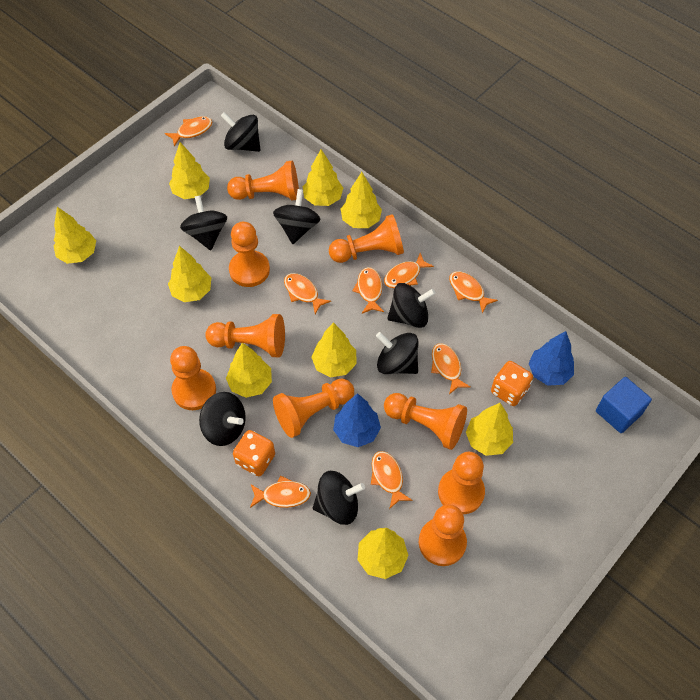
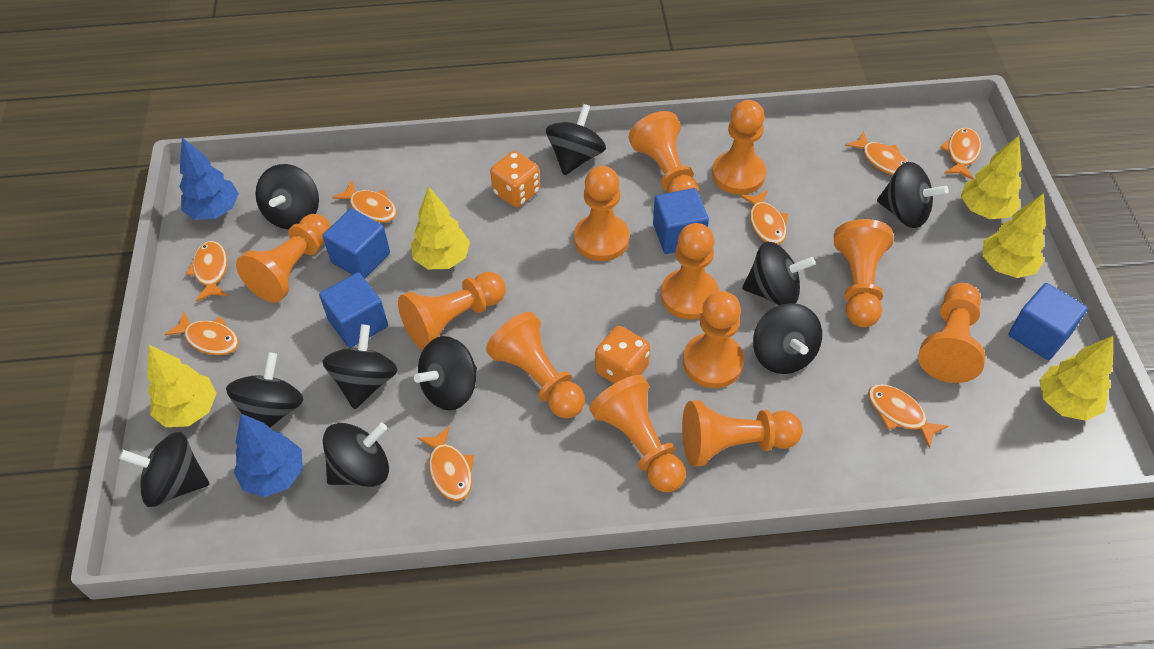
black spinning top: [180,196,227,250] [199,392,246,446] [221,112,261,152] [273,189,320,244] [313,471,365,525] [376,332,418,374] [387,283,436,328] = 7 -> [119,432,209,507] [226,352,303,428] [255,164,319,229] [322,325,397,409] [323,423,389,487] [414,336,477,410] [546,104,606,175] [742,242,815,306] [753,303,822,374] [877,162,949,228] = 10
blue cube: [596,377,652,433] = 1 -> [319,272,388,348] [323,208,390,279] [653,188,709,254] [1008,283,1088,360] = 4
orange pawn: [170,346,216,410] [205,314,285,357] [227,161,299,201] [229,222,270,287] [273,379,354,438] [329,214,404,263] [384,393,467,450] [419,504,467,566] [438,452,485,514] = 9 -> [236,214,331,303] [398,272,506,350] [486,312,585,419] [574,166,630,261] [589,375,686,492] [628,111,699,193] [661,223,719,320] [682,400,803,466] [683,291,744,388] [712,100,766,195] [834,219,893,327] [918,283,985,383] = 12
yellow tree: [54,207,96,264] [168,246,211,302] [169,142,210,199] [226,343,272,398] [303,149,343,206] [311,322,357,377] [341,172,382,228] [358,528,409,579] [466,403,513,456] = 9 -> [148,345,217,427] [411,187,470,269] [961,136,1022,219] [982,193,1046,278] [1039,336,1113,421] = 5

